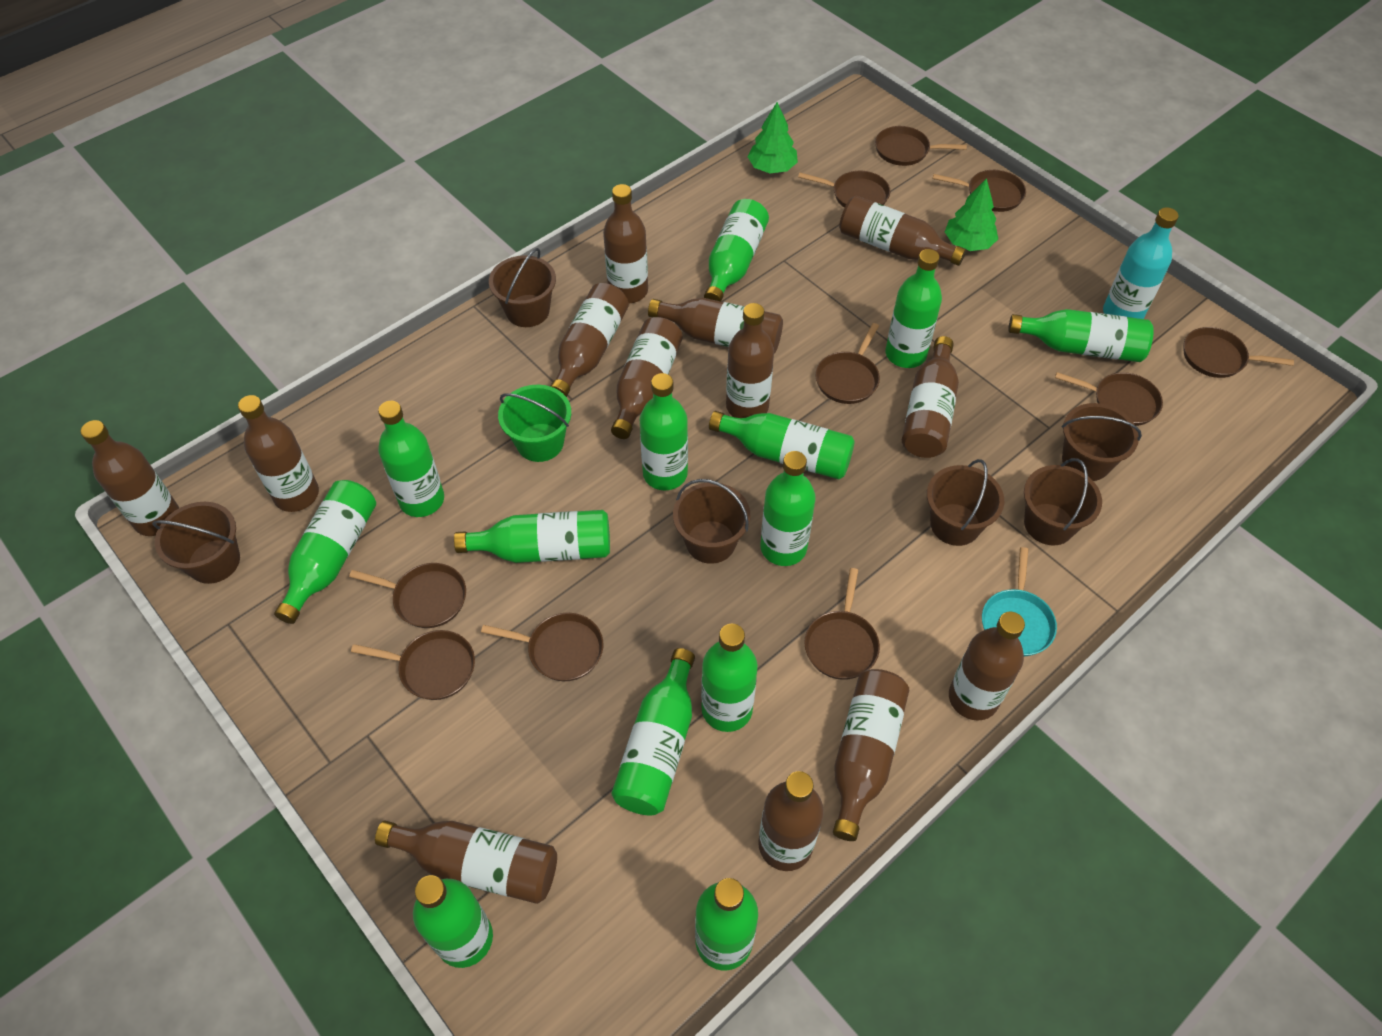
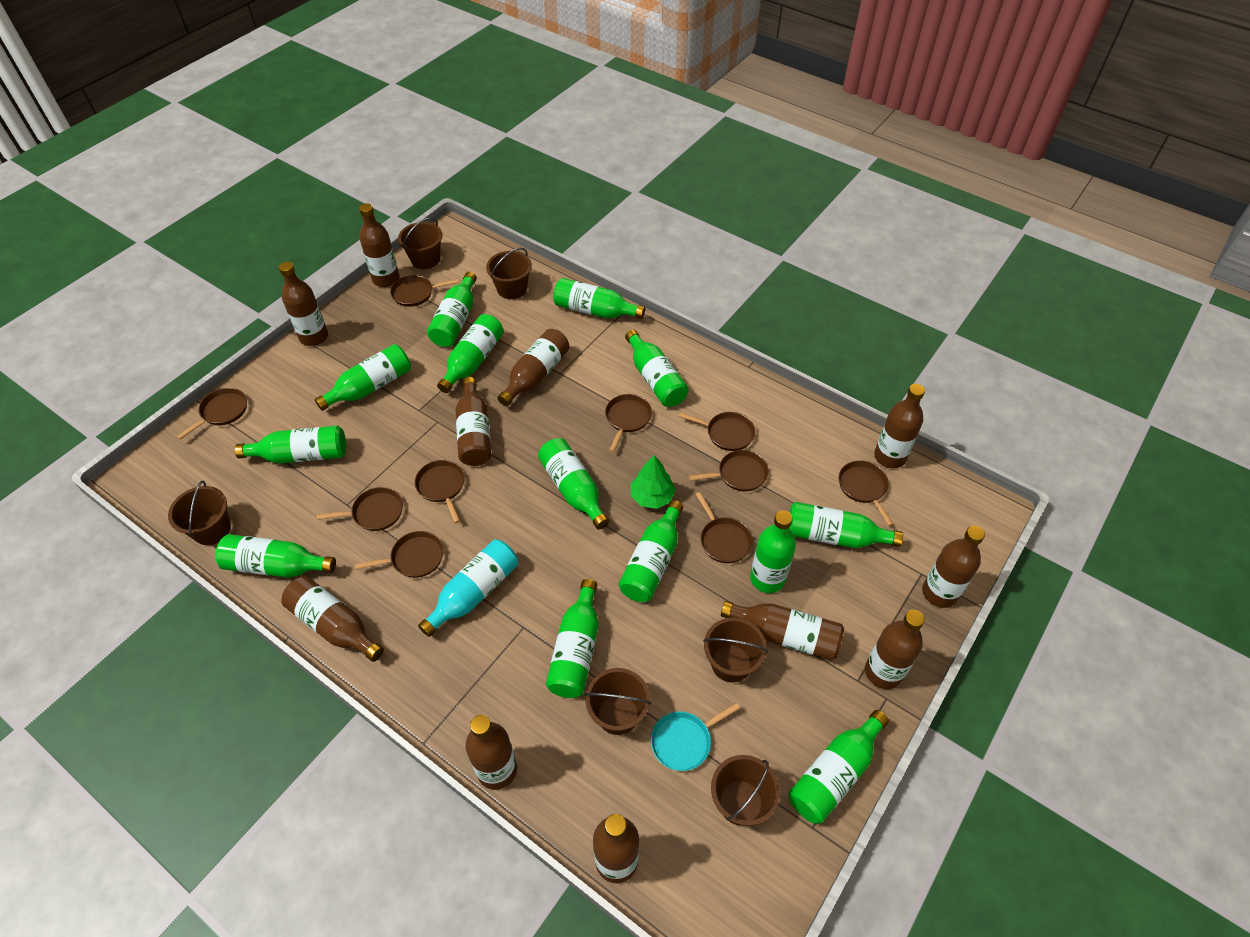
brown bottle: [81,420,179,536] [238,395,319,512] [375,821,557,904] [550,283,629,397] [603,184,648,303] [611,317,683,439] [648,298,783,354] [726,303,774,418] [758,771,824,871] [833,669,909,841] [839,196,966,266] [902,336,959,458] [949,612,1025,721] = 13 -> [279,262,328,346] [281,576,384,662] [359,203,400,287] [456,377,492,466] [465,715,517,790] [498,329,569,406] [593,814,639,883] [721,601,844,660] [865,610,925,689] [874,384,925,468] [922,526,985,608] = 11
green bucket: [498,385,571,462] = 1 -> none = 0
green tree: [748,102,798,173] [945,178,998,251] = 2 -> [631,455,676,509] = 1

